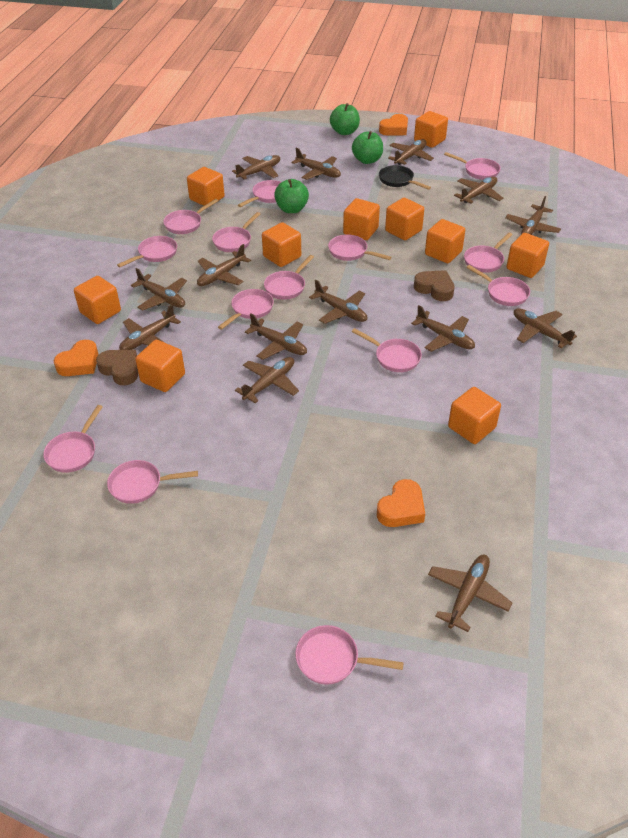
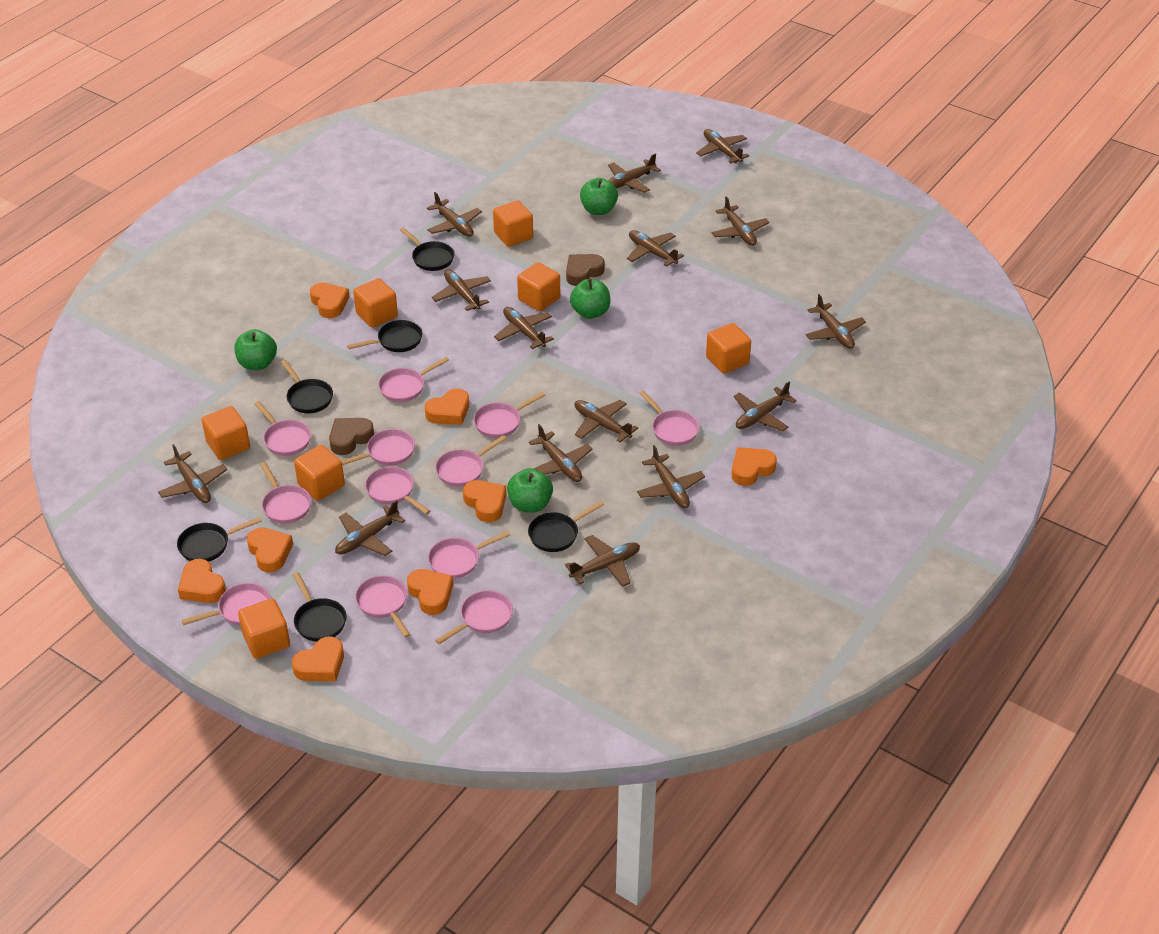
black pan: [379,165,431,190] = 1 -> [177,517,262,562] [281,360,333,413] [293,572,347,642] [347,320,423,352] [400,227,454,271] [528,501,604,552] = 6
brown plane: [119,304,181,350] [131,268,187,311] [197,244,251,286] [232,155,280,180] [235,357,299,403] [245,313,307,360] [292,148,341,180] [309,280,367,324] [388,139,434,165] [411,305,475,352] [428,555,512,632] [454,176,503,204] [505,196,561,235] [514,308,577,348] = 14 -> [158,444,227,503] [335,500,405,556] [427,192,482,237] [432,269,491,311] [494,307,554,349] [529,424,593,482] [565,535,640,587] [574,400,638,442] [608,153,661,193] [627,230,684,267] [637,445,705,509] [696,129,749,163] [712,196,769,246] [734,382,796,431] [806,294,866,349] = 15
green apple: [274,179,309,213] [330,103,360,135] [352,131,383,164] = 3 -> [234,329,277,370] [507,468,553,513] [570,279,610,319] [580,178,618,215] = 4
orange cube: [74,276,121,324] [135,340,185,392] [187,167,225,206] [262,222,301,267] [343,198,380,240] [385,198,424,240] [414,111,448,148] [425,219,465,263] [448,387,501,444] [506,233,549,278] = 10 -> [202,406,250,460] [238,598,290,659] [294,445,345,501] [353,278,398,328] [493,200,533,247] [517,262,560,311] [706,323,751,374] = 7
orange heart: [54,340,98,376] [377,479,425,527] [379,114,408,136] = 3 -> [178,559,226,603] [247,527,293,572] [292,636,344,681] [310,282,350,318] [407,569,453,615] [425,389,469,425] [463,480,507,522] [732,447,777,486] = 8
pink pan: [43,405,103,473] [107,460,198,504] [117,236,177,268] [163,199,218,234] [212,212,260,252] [218,289,274,330] [238,180,281,207] [264,255,314,300] [295,625,404,685] [328,234,391,261] [352,328,422,372] [444,152,500,180] [464,232,513,273] [466,265,530,306] = 14 -> [181,583,271,625] [255,401,311,456] [260,462,311,524] [341,429,415,465] [355,575,411,638] [365,466,430,515] [378,357,449,402] [428,531,510,579] [435,435,507,487] [435,590,513,644] [474,392,545,438] [639,390,699,446] = 12

